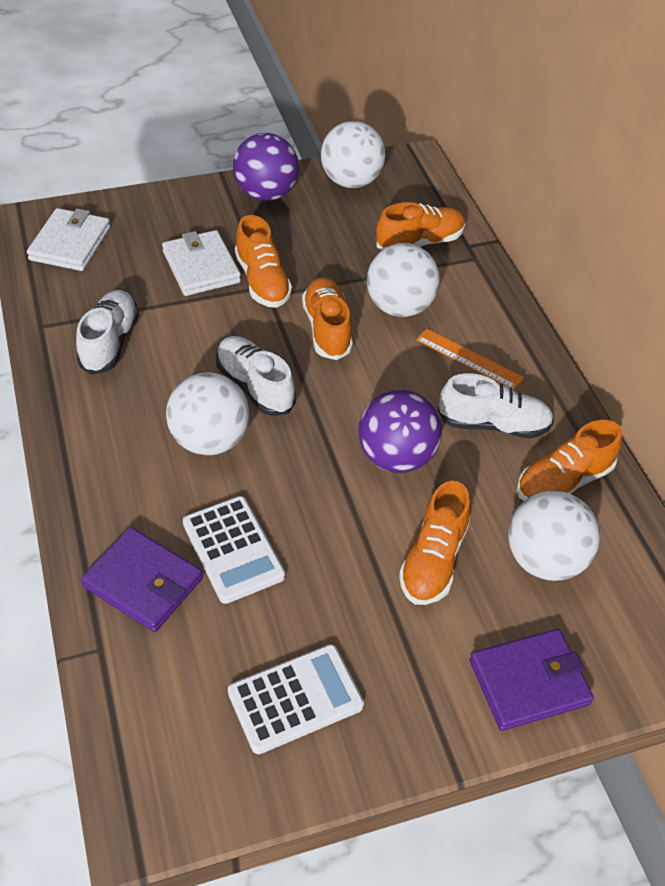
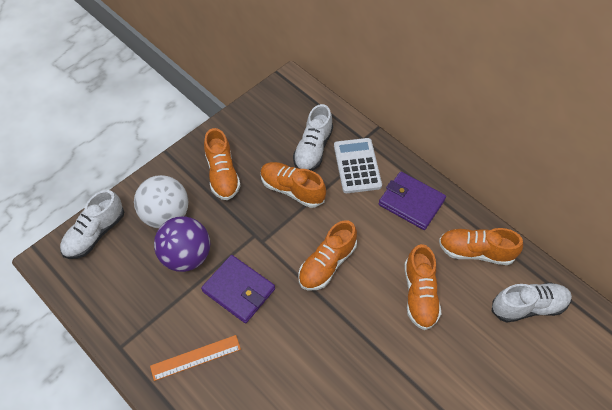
purple ball: [233,133,299,201] [358,390,442,473] = 2 -> [154,216,210,272] = 1
white ball: [166,372,249,455] [321,121,385,188] [367,243,440,317] [508,491,600,581] = 4 -> [134,175,188,228] = 1
white calculator: [183,496,285,604] [228,644,364,754] = 2 -> [334,138,382,193] = 1
white wallet: [27,208,110,271] [162,230,241,296] = 2 -> none = 0

